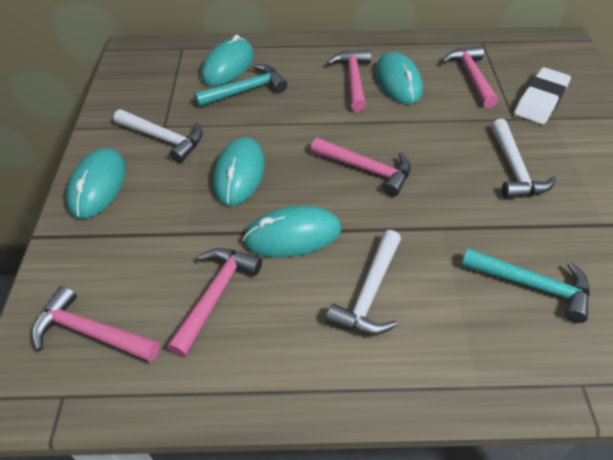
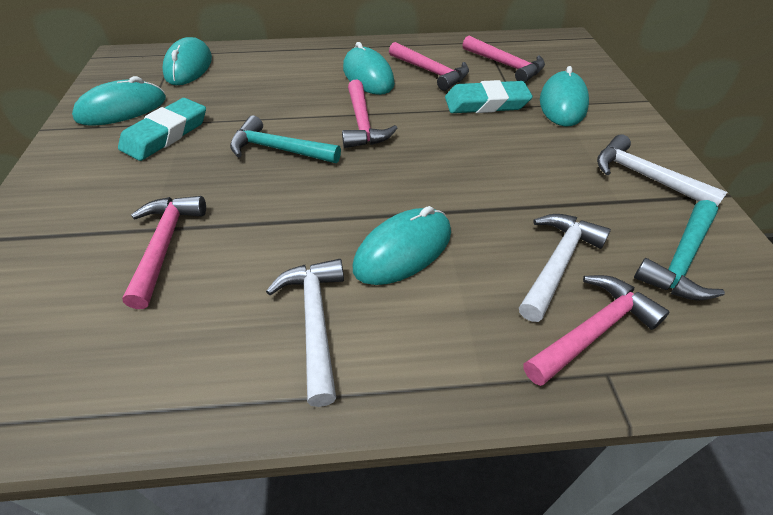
turquoise eraser: none = 0 -> [118,98,206,161] [445,80,533,113] = 2
white eraser: [514,67,571,124] = 1 -> none = 0

